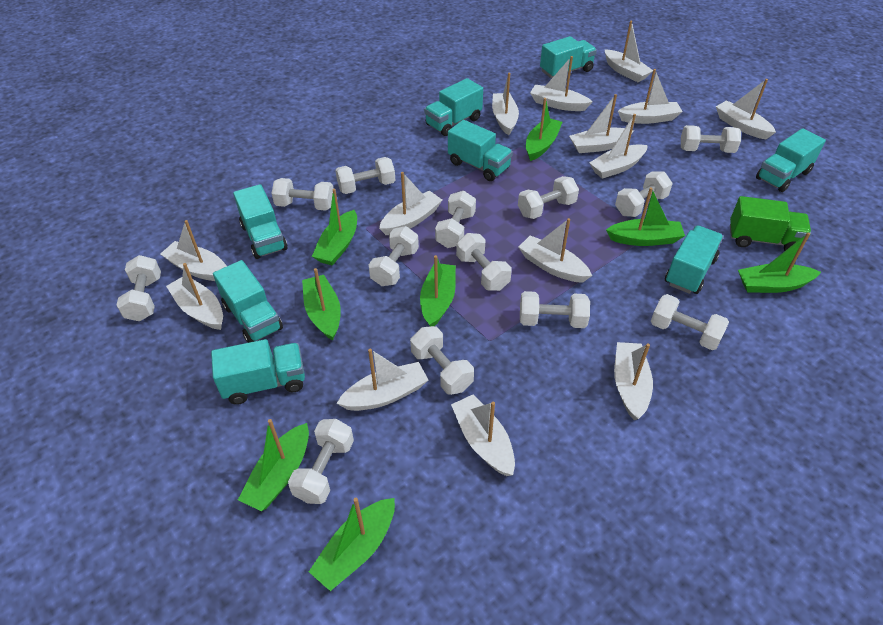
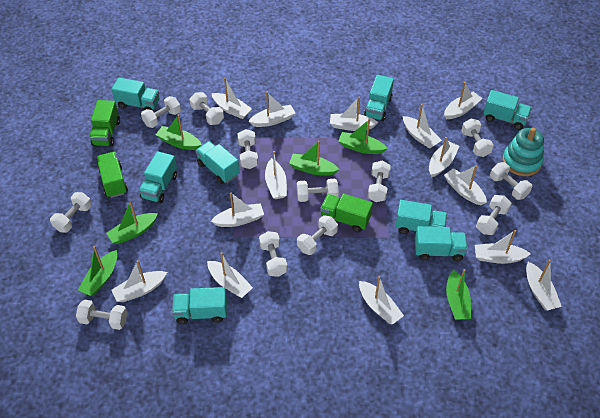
green boat: [238,419,309,511] [302,268,341,341] [309,498,395,591] [312,189,357,266] [420,255,456,326] [526,98,562,161] [606,187,685,246] [738,233,821,293] = 8 -> [78,246,117,296] [106,201,158,244] [156,114,202,150] [289,141,339,176] [338,119,388,154] [446,269,471,320] = 6
green truck: [730,196,811,251] = 1 -> [89,100,120,147] [97,152,128,198] [320,194,373,233] = 3
turquoise stacking toy: none = 0 -> [502,128,544,176] = 1
white dumbbell: [116,255,161,322] [271,178,334,211] [288,419,354,504] [335,157,395,194] [369,226,419,286] [410,326,474,395] [435,191,476,248] [456,233,512,291] [518,176,579,219] [520,291,590,328] [615,171,672,217] [651,294,729,350] [681,125,741,153] = 13 -> [50,192,92,233] [76,299,128,330] [141,96,181,128] [190,92,224,125] [237,129,258,169] [259,231,288,277] [297,179,339,202] [297,215,338,255] [368,161,391,202] [461,119,493,157] [476,195,512,235] [490,162,532,200] = 12

